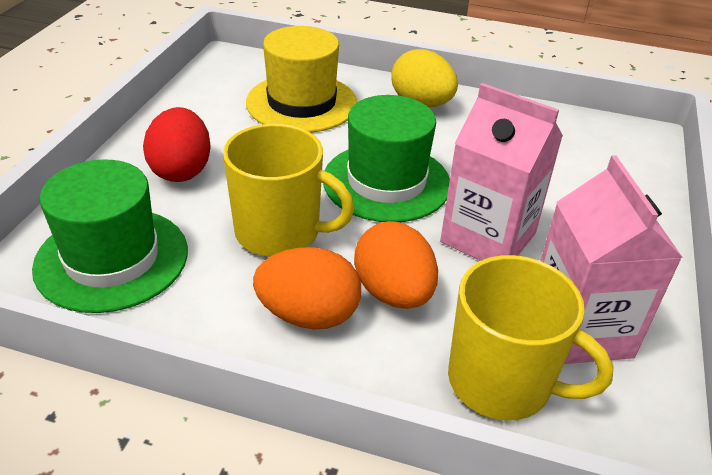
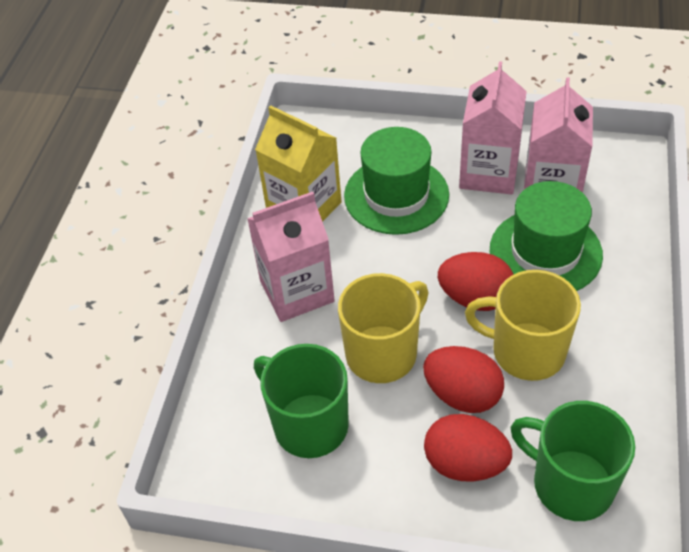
green mug: none = 0 -> [254,344,349,458] [510,401,635,521] = 2
orange egg: [253,247,361,329] [354,221,438,309] = 2 -> none = 0
pink carton: [440,83,563,261] [540,155,683,364] = 2 -> [247,192,335,322] [459,61,527,195] [524,77,593,193] = 3
red egg: [143,107,211,182] = 1 -> [423,346,504,413] [424,414,512,481] [438,252,514,311] = 3
yellow carton: none = 0 -> [255,105,342,222] = 1
yellow egg: [392,49,458,107] = 1 -> none = 0
yellow hat: [246,26,357,133] = 1 -> none = 0

